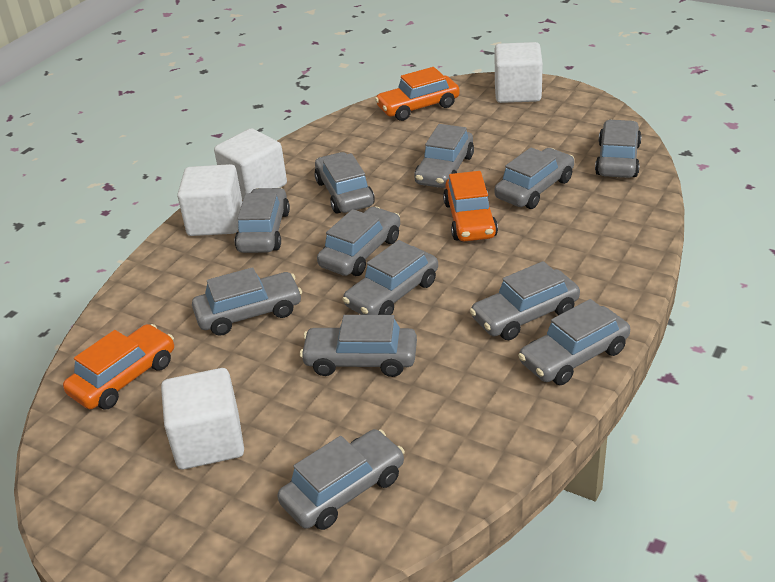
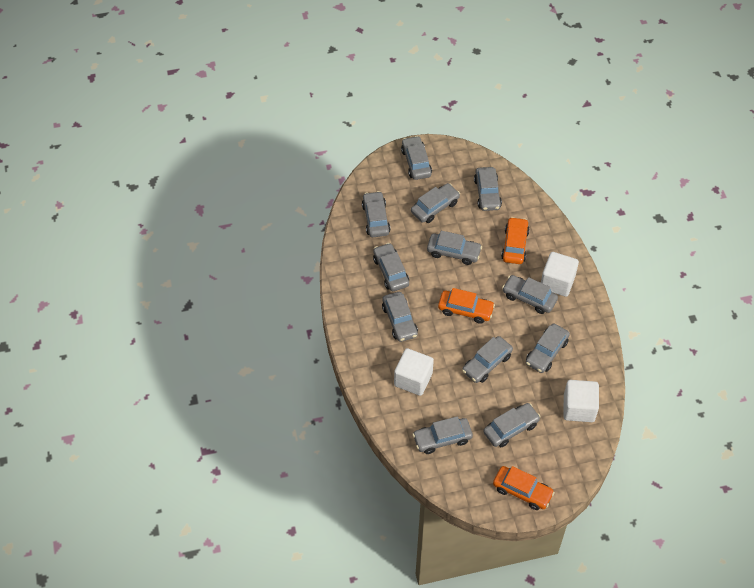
white cube: [161,368,244,469] [177,164,243,236] [214,128,287,199] [495,42,543,103] = 4 -> [394,348,434,396] [541,252,579,297] [564,380,599,422] = 3

